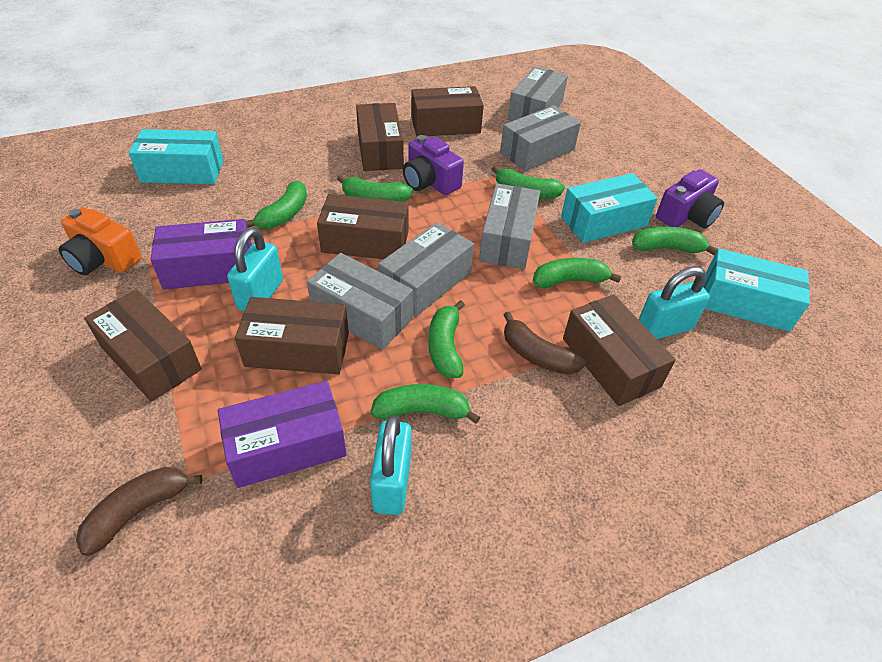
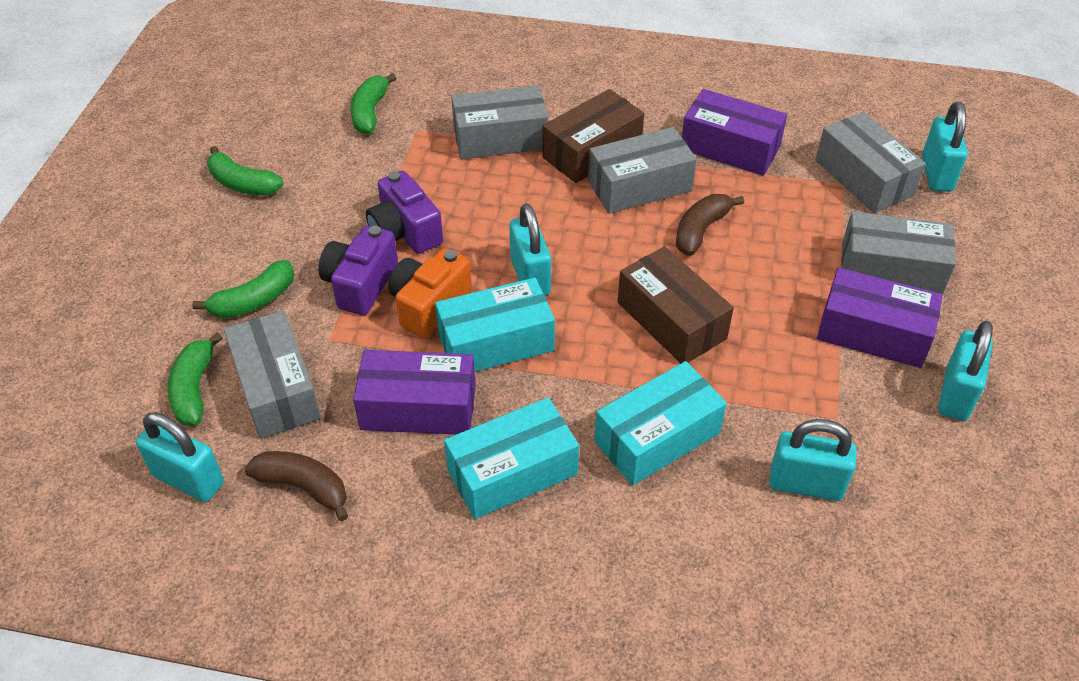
brown box: [84,289,202,402] [235,297,349,374] [317,194,409,259] [356,103,404,171] [411,86,484,136] [563,294,676,406] = 6 -> [543,89,644,183] [618,246,734,363] = 2
green banana: [246,181,307,229] [337,175,413,202] [371,384,480,424] [428,300,465,378] [492,165,565,199] [533,258,621,288] [632,227,718,255] = 7 -> [167,332,223,425] [192,260,294,319] [207,146,284,196] [350,73,396,134] = 4
purple box: [150,219,252,289] [218,381,346,488] = 2 -> [353,350,476,434] [682,89,787,176] [817,267,943,368] = 3
turquoise padlock: [227,227,283,312] [370,415,412,515] [638,266,710,339] = 3 -> [136,412,224,502] [509,203,551,296] [769,419,857,501] [922,102,968,192] [938,321,993,421] = 5

